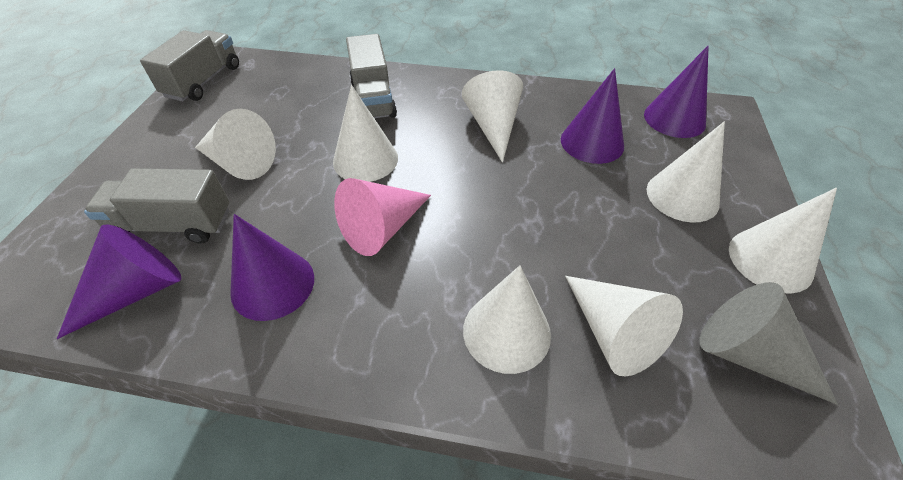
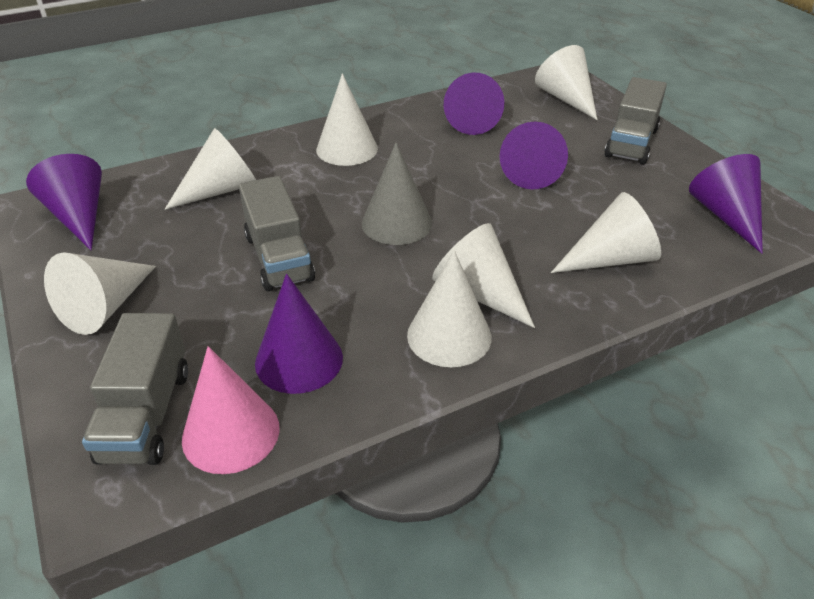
purple cone: [57,225,182,339] [230,214,314,321] [561,68,624,164] [644,46,708,138] = 4 -> [26,154,102,250] [255,274,343,394] [444,73,504,135] [500,122,568,190] [689,154,763,254] = 5

